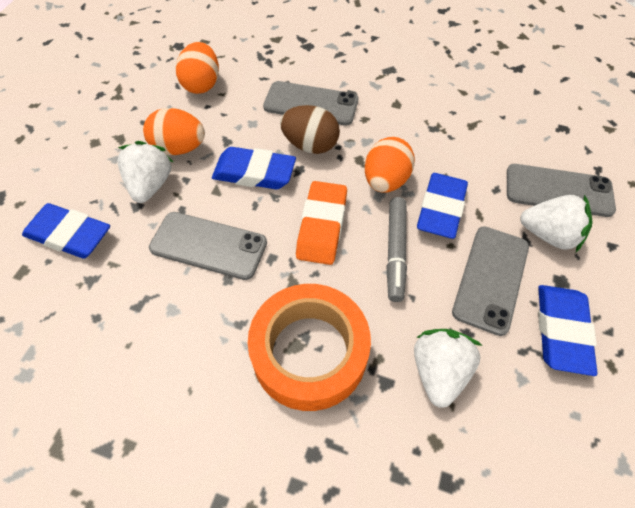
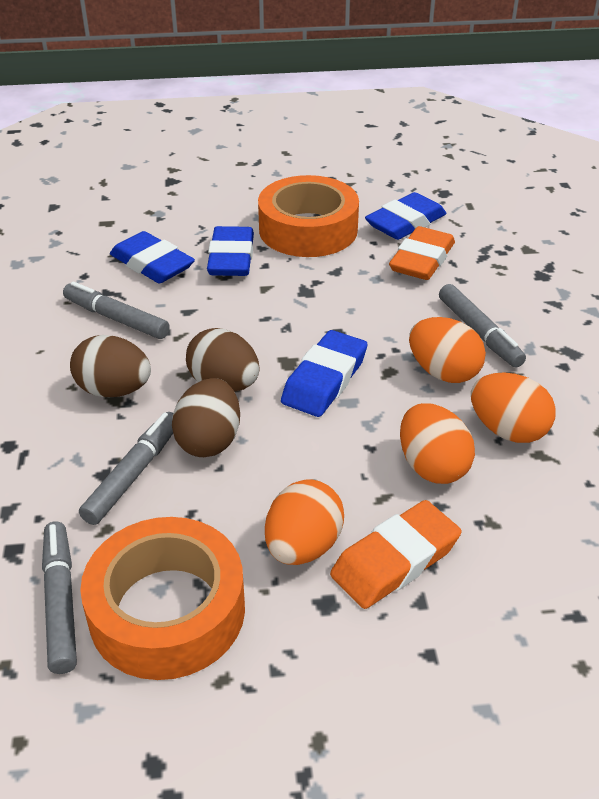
brown egg: [280,105,340,154] = 1 -> [70,335,151,397] [172,378,240,457] [186,328,260,392] = 3
grey marker: [386,197,407,302] = 1 -> [42,521,77,674] [63,282,170,339] [79,412,173,525] [439,284,526,367] = 4
grey phone: [149,212,267,280] [263,81,358,126] [452,226,529,336] [507,164,616,217] = 4 -> none = 0
orange egg: [143,108,205,155] [176,42,219,94] [365,137,415,193] = 3 -> [265,479,344,565] [400,403,475,484] [409,317,486,383] [471,373,556,443] = 4
orange eraser: [296,181,347,265] = 1 -> [330,500,462,609] [389,226,455,280] = 2
orange tape: [248,284,371,411] = 1 -> [80,517,245,680] [258,175,359,257] = 2
white strawberry: [118,141,173,203] [414,329,483,408] [520,194,593,252] = 3 -> none = 0

